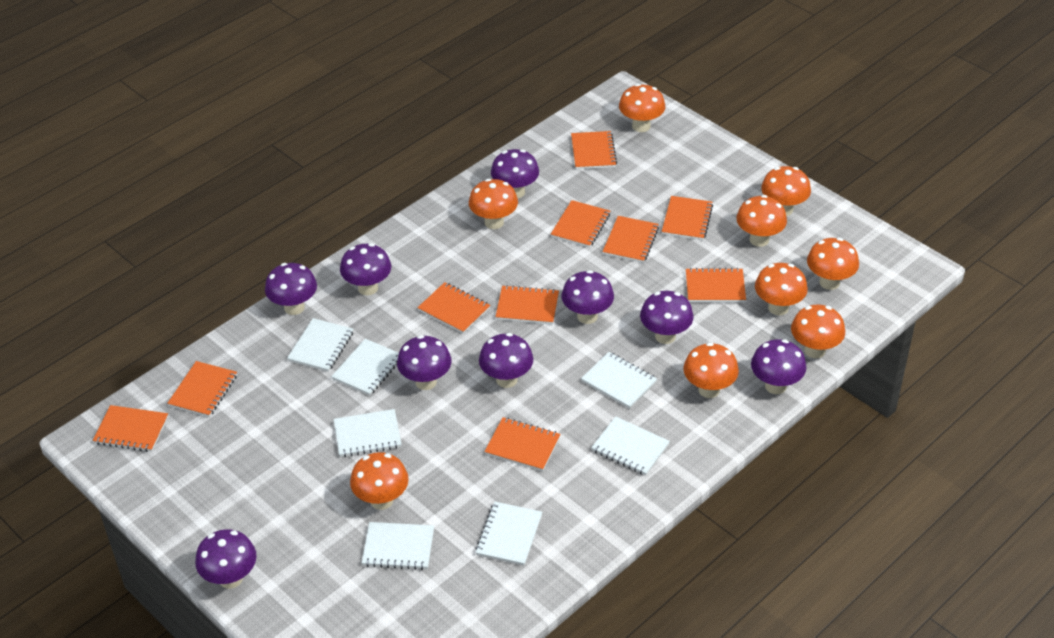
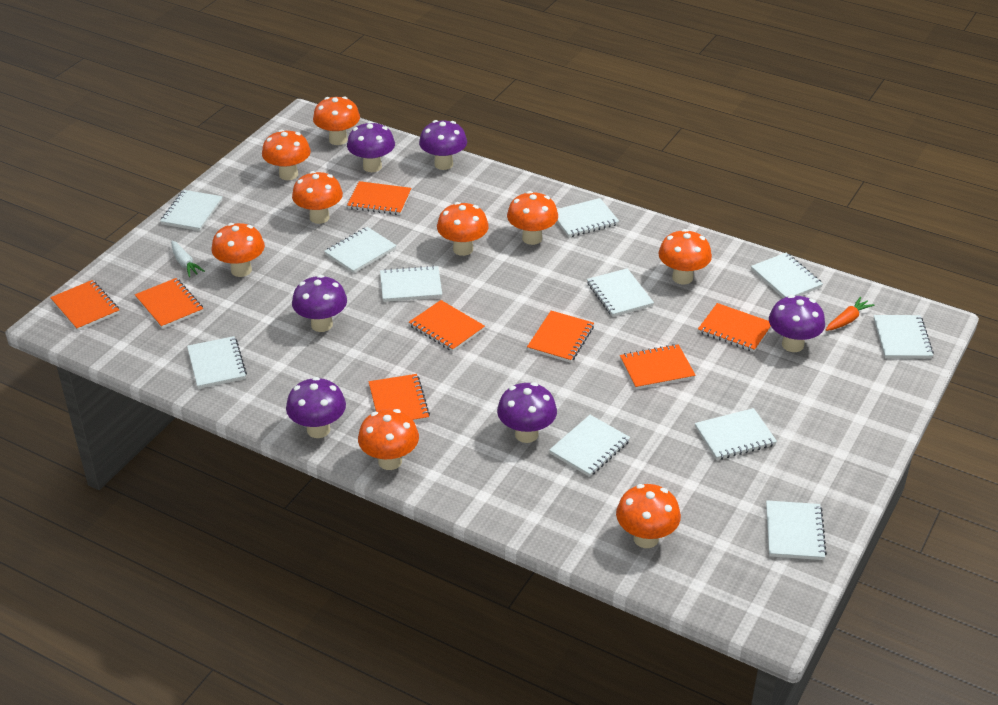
orange carrot: none = 0 -> [826,297,874,331] = 1
orange notebook: [93,405,168,452] [167,361,237,417] [418,282,490,334] [484,417,560,471] [495,285,559,324] [551,200,610,248] [571,131,617,169] [603,216,659,263] [662,196,713,240] [686,268,746,302] = 10 -> [50,280,119,331] [135,278,203,329] [347,181,411,215] [369,374,430,422] [409,300,485,352] [527,311,594,363] [620,344,696,390] [698,303,771,352] = 8
purple mushroom: [195,529,257,589] [265,263,317,315] [340,243,391,295] [397,335,452,390] [479,333,533,388] [491,149,539,198] [562,270,614,324] [640,291,694,344] [751,339,806,394] = 9 -> [286,377,346,438] [292,275,347,332] [347,121,395,172] [419,120,467,170] [497,382,557,443] [769,295,825,352] = 6
white carrot: none = 0 -> [171,241,205,277] = 1
white notebook: [287,318,353,372] [331,339,399,396] [334,409,402,457] [362,522,434,570] [475,502,542,566] [581,352,657,409] [591,416,670,476] = 7 -> [160,190,223,231] [187,336,247,389] [324,227,397,273] [380,266,442,302] [549,415,630,477] [557,198,619,237] [587,268,654,317] [695,408,777,460] [751,253,823,298] [766,500,827,560] [874,315,934,359] = 11

